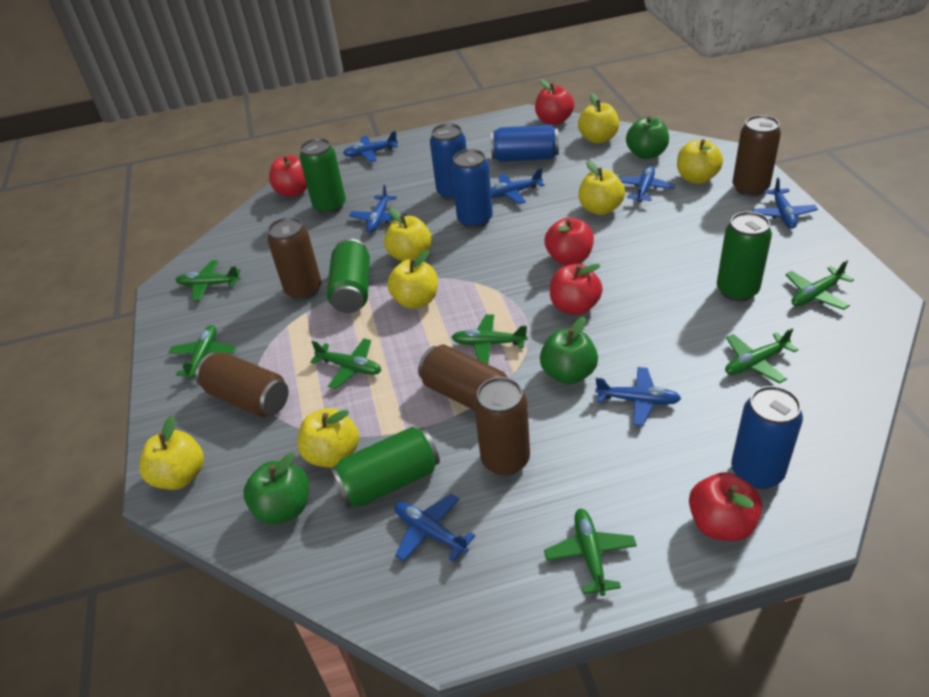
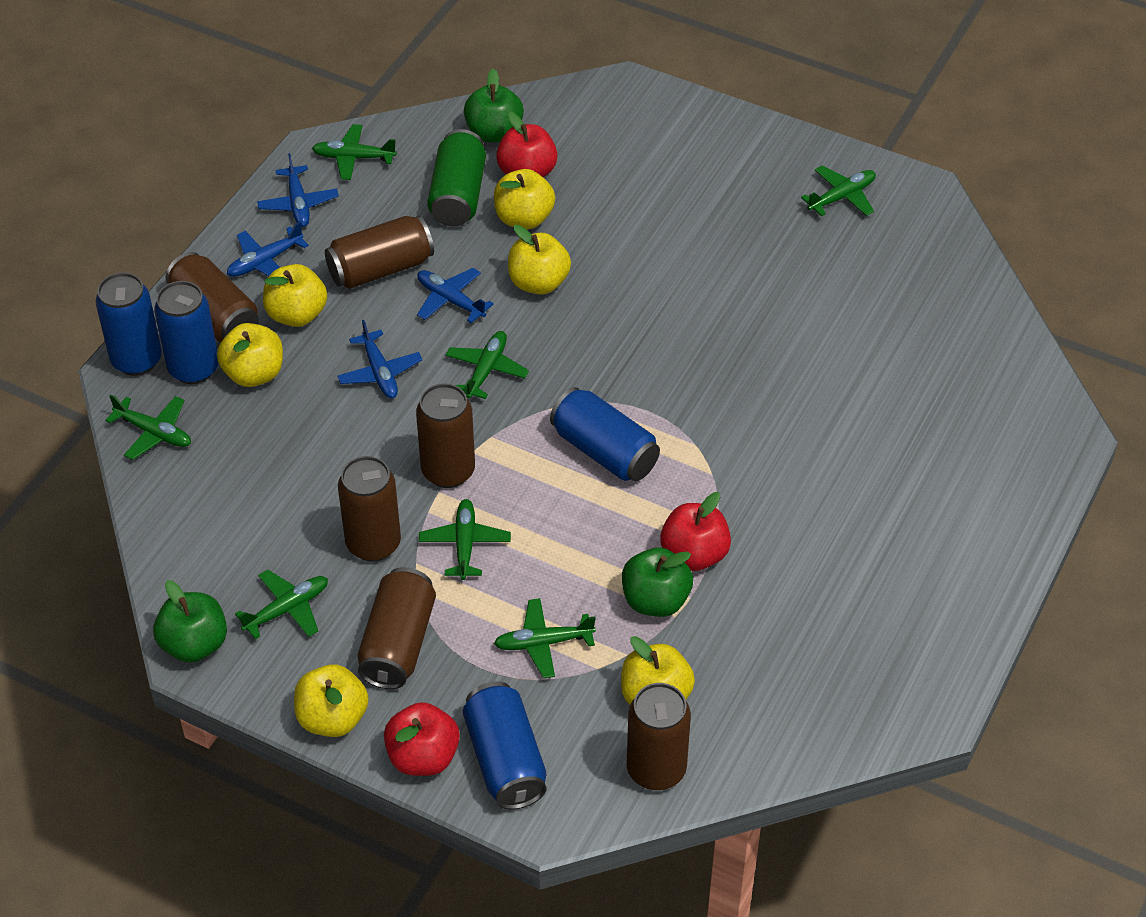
blue plane: [343,131,398,162] [349,185,407,233] [394,494,475,562] [491,168,545,204] [595,367,681,426] [618,165,676,202] [752,177,818,229] = 7 -> [227,222,309,277] [257,153,339,227] [337,320,422,399] [417,268,494,323] = 4
brown can: [195,352,289,417] [267,217,322,300] [418,345,508,410] [474,377,530,476] [733,115,781,197] = 5 -> [166,252,259,342] [325,215,434,289] [338,456,401,562] [357,567,436,689] [416,383,475,488] [627,683,691,790] = 6
green can: [299,138,346,214] [327,239,370,313] [330,427,440,509] [717,211,772,302] = 4 -> [427,129,486,226] = 1
red apple: [269,155,307,197] [535,79,574,125] [545,217,594,265] [550,264,603,315] [689,472,762,541] = 5 -> [384,702,460,776] [496,112,558,177] [660,492,731,571] = 3
yellow apple: [139,415,204,490] [298,408,359,468] [384,208,432,261] [387,250,438,309] [578,93,619,144] [578,161,625,215] [677,139,723,184] = 7 -> [217,323,283,387] [263,264,327,327] [294,664,369,737] [494,169,555,229] [508,225,571,295] [621,636,695,704] = 6

